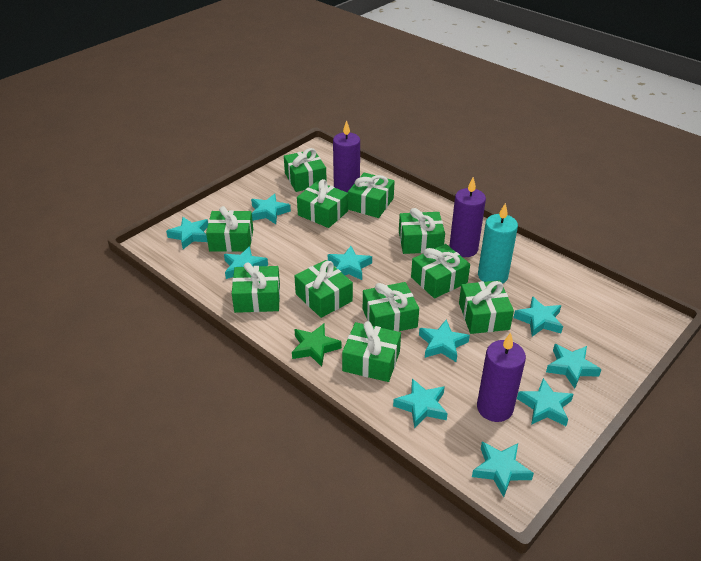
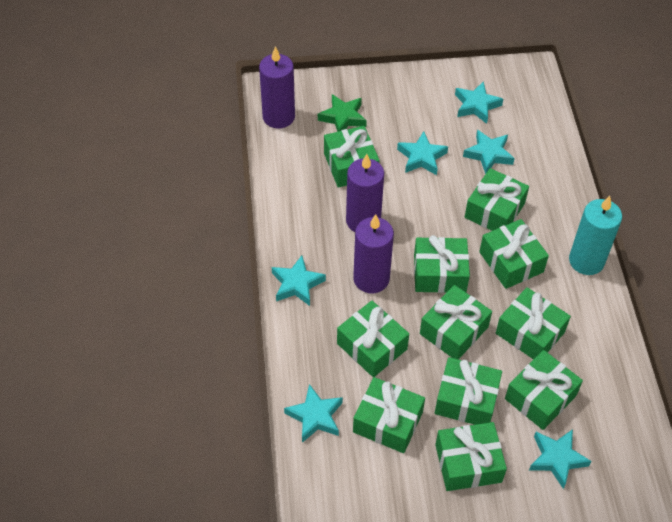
turquoise star: [166,217,208,249] [224,246,268,279] [251,194,291,224] [328,246,372,280] [393,379,448,429] [419,319,470,362] [472,442,534,497] [513,296,563,337] [517,378,574,426] [546,344,602,389] = 10 -> [272,255,326,306] [284,384,343,443] [397,131,448,175] [455,81,503,124] [463,130,515,174] [529,429,592,489] = 6

